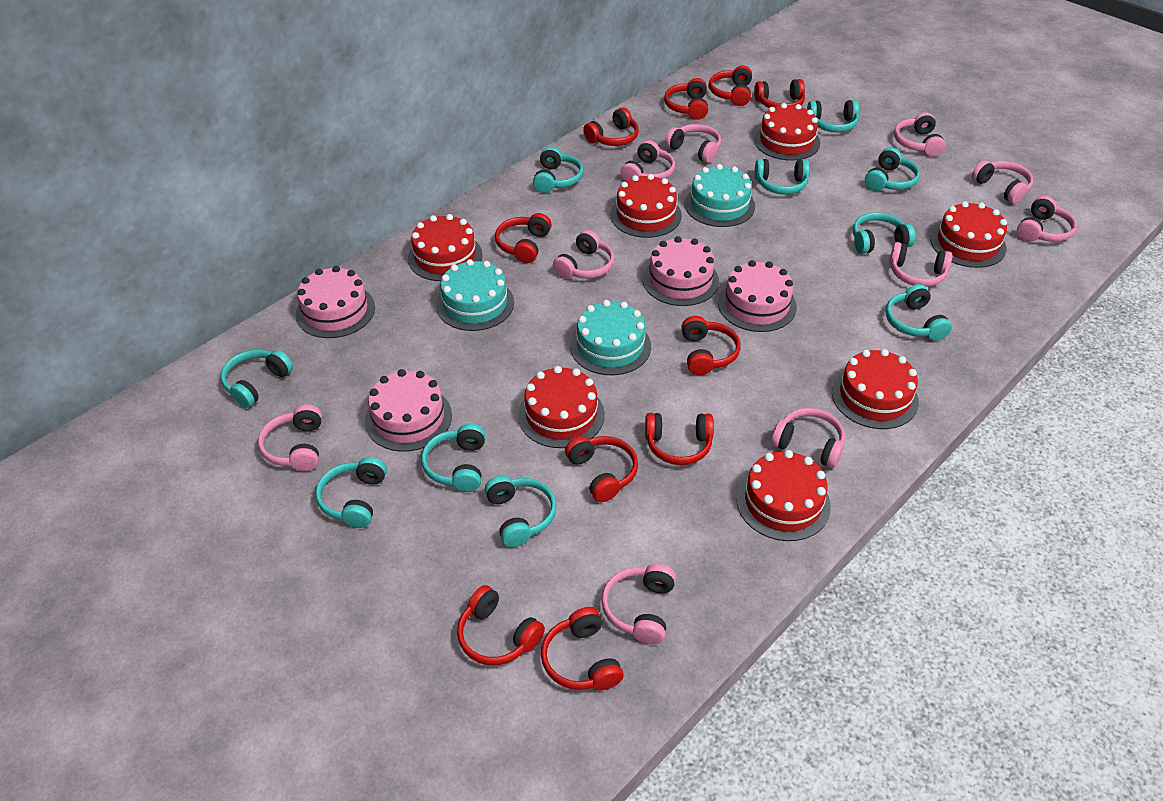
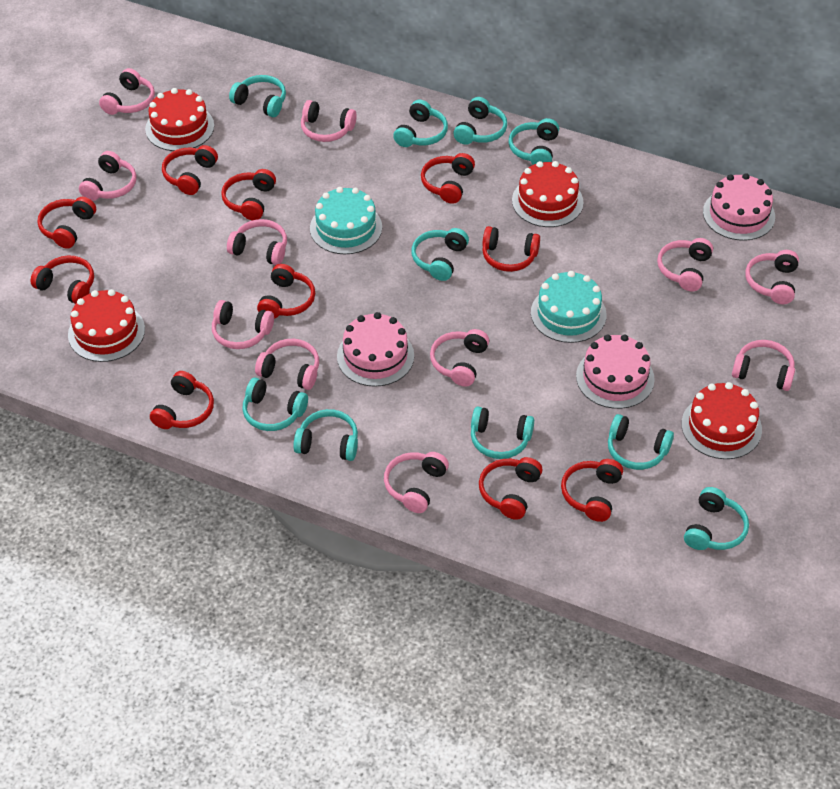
pink cake: [296,266,375,338] [365,369,452,452] [643,236,719,306] [718,260,797,332] = 4 -> [337,312,414,387] [576,334,655,409] [703,173,775,241] = 3
pink headphones: [258,405,322,471] [553,230,614,279] [601,564,676,644] [621,140,675,181] [665,124,721,163] [771,408,845,468] [889,242,952,287] [894,112,946,157] [972,161,1033,204] [1017,196,1077,242] = 10 -> [79,151,137,201] [99,68,155,115] [212,300,274,349] [227,219,287,265] [255,339,319,390] [301,100,357,142] [384,452,449,513] [430,329,489,387] [657,238,713,291] [732,340,795,391] [745,250,799,304] = 11
red cake: [408,214,483,281] [518,366,605,448] [610,174,682,238] [736,450,831,541] [754,103,820,161] [832,349,919,429] [930,201,1007,268] = 7 -> [68,289,145,362] [145,88,214,151] [512,161,583,227] [681,382,762,459] = 4
turquoise cake: [436,259,514,331] [570,300,651,375] [684,164,755,227] = 3 -> [310,187,382,254] [531,271,607,343] = 2

